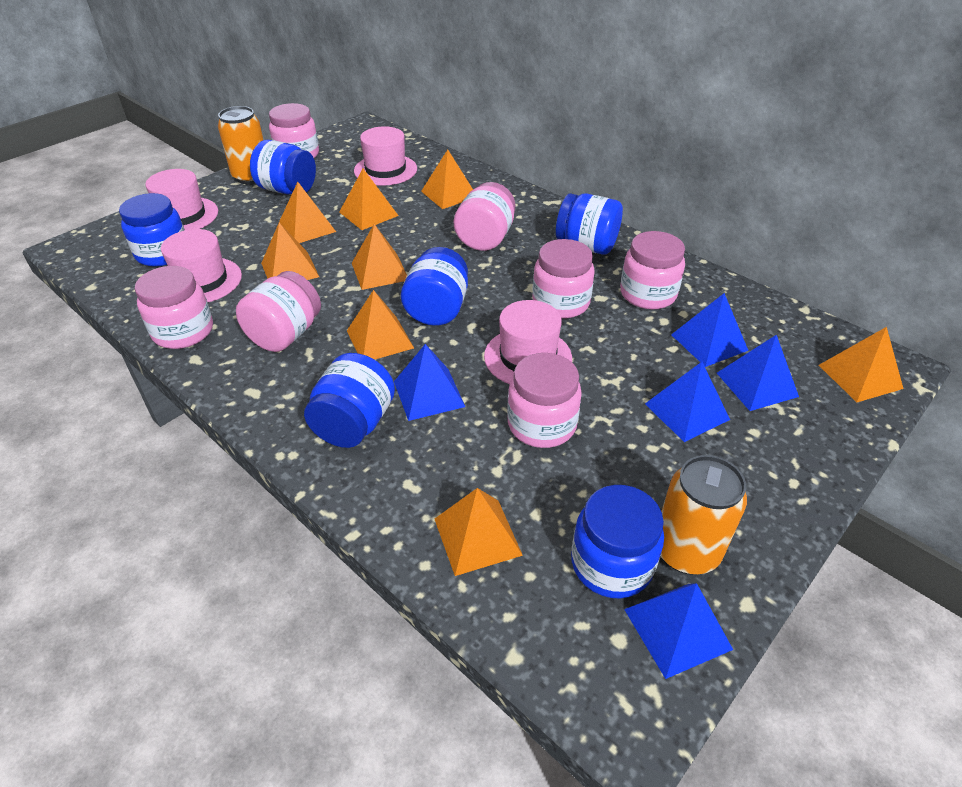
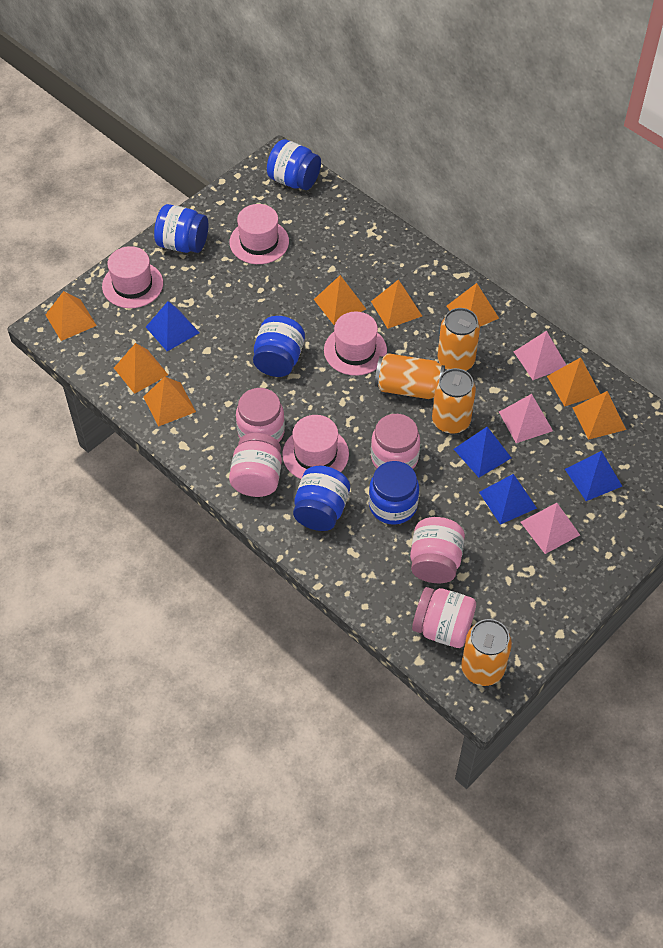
blue jar: [119,193,185,267] [250,140,316,194] [304,353,395,448] [401,247,468,326] [556,193,623,255] [571,485,664,598] = 6 -> [154,204,208,253] [253,316,305,377] [267,139,321,190] [293,466,350,531] [369,461,419,525] = 5
blue pyramid: [394,344,465,421] [624,583,733,679] [645,362,730,442] [671,293,749,367] [717,335,799,411] = 5 -> [146,301,199,351] [454,427,511,478] [479,474,537,525] [565,451,622,501] = 4
orange can: [218,106,263,184] [661,455,747,574] = 2 -> [375,353,445,399] [432,368,476,434] [437,308,480,371] [461,619,512,686] = 4
pink jar: [135,266,213,349] [236,271,321,352] [269,103,319,158] [454,182,515,251] [507,353,582,448] [532,239,595,319] [620,231,685,309] = 7 -> [229,433,282,497] [236,388,285,442] [371,414,420,469] [410,517,465,583] [412,587,476,648] = 5
pink pyramid: none = 0 -> [499,394,553,443] [514,331,566,380] [520,503,580,554] = 3

